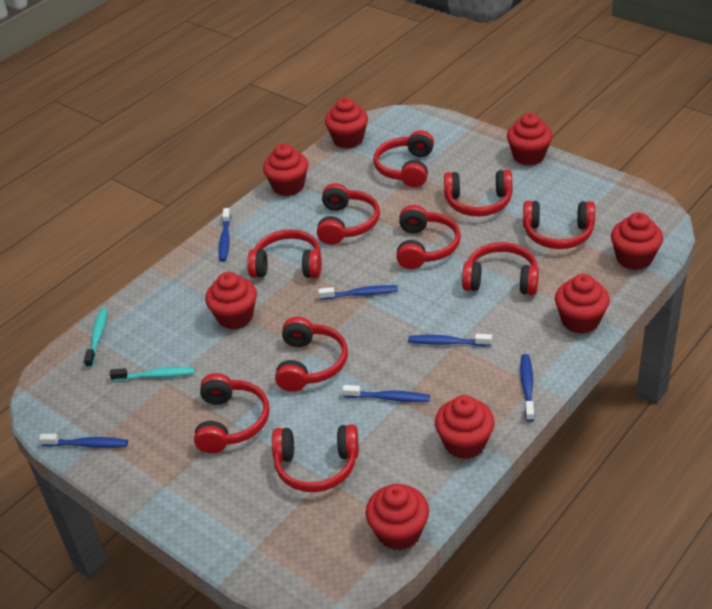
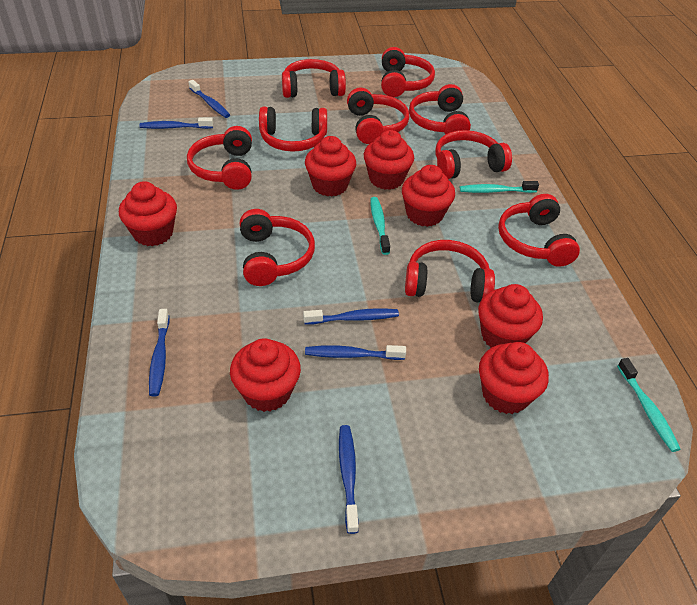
red cupcake: [205,272,257,329] [263,144,308,196] [325,98,368,149] [365,484,429,551] [435,395,495,459] [507,113,553,166] [555,274,610,334] [611,212,663,270] = 8 -> [119,181,177,246] [230,338,301,412] [305,136,356,196] [364,130,414,190] [402,165,455,227] [478,284,543,348] [479,342,549,414] = 7
turquoise toothbrush: [84,308,107,368] [110,367,195,381] = 2 -> [370,197,390,255] [460,181,539,193] [617,358,680,452] = 3

